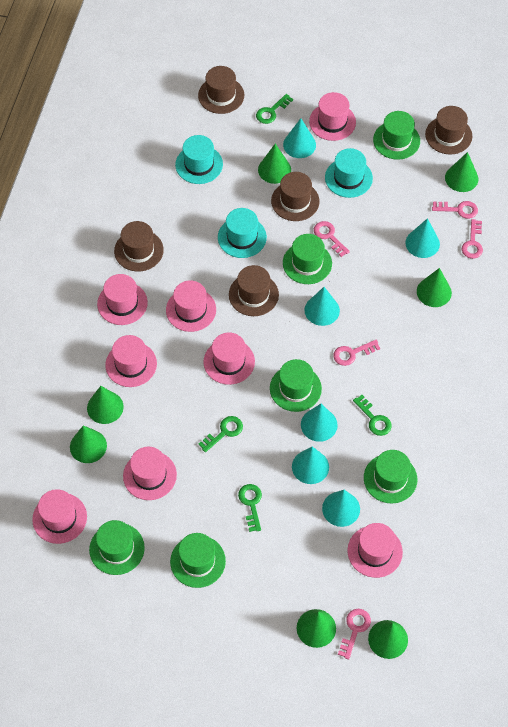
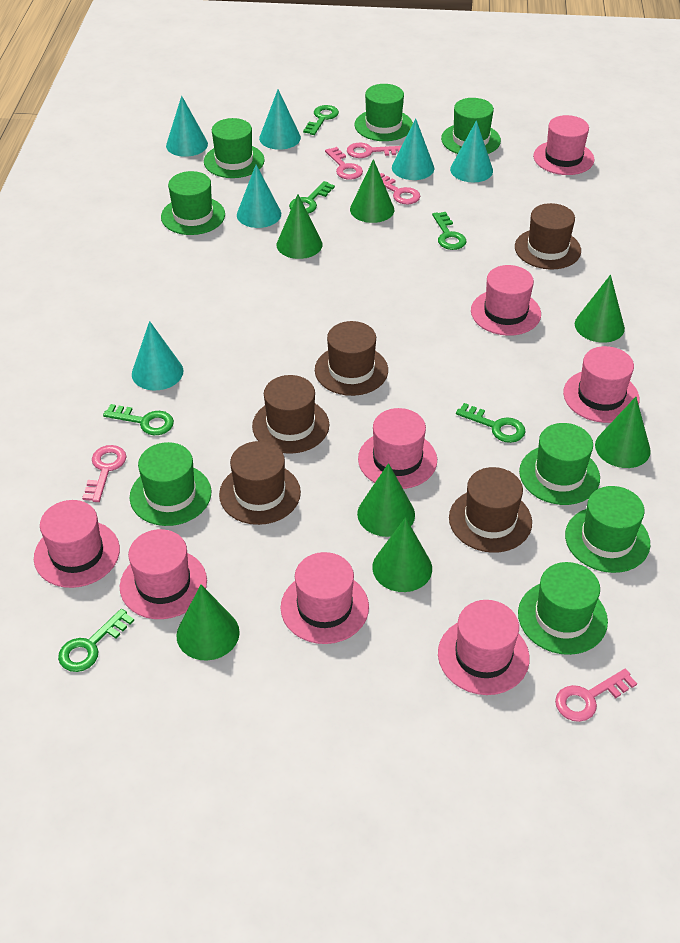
green hat: [89,520,145,575] [170,533,226,588] [270,359,322,412] [283,234,332,284] [364,450,417,504] [373,111,420,160] = 6 -> [130,442,211,526] [161,171,225,235] [204,118,265,178] [354,84,413,141] [441,98,501,154] [518,562,608,655] [519,423,600,505] [565,486,650,573] = 8
green key: [198,416,243,452] [238,484,262,532] [256,94,293,124] [353,395,392,436] = 4 -> [58,609,134,672] [103,404,174,435] [289,181,335,214] [303,105,339,135] [432,212,466,250] [456,403,526,443] = 6
turquoise hat: [175,135,223,184] [218,208,267,258] [325,148,373,198] = 3 -> none = 0

